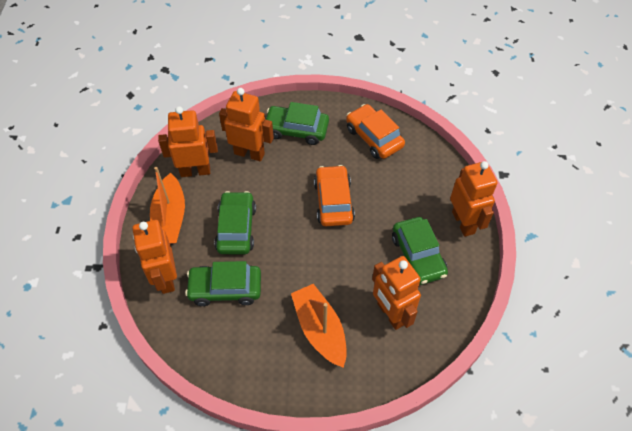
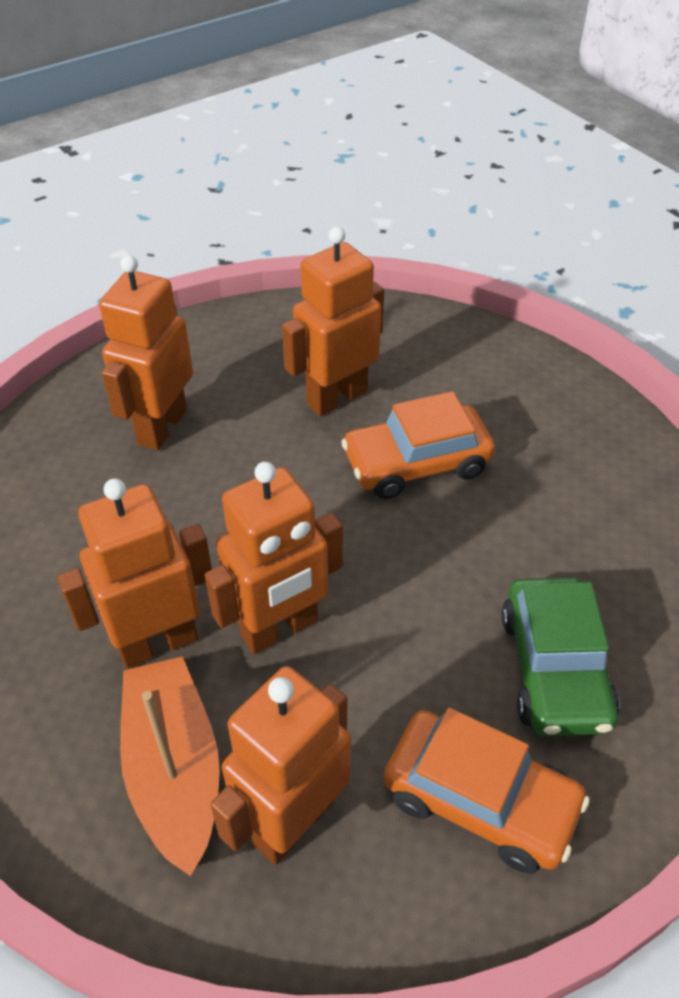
green car: [185,261,261,306] [214,191,256,254] [266,102,329,145] [392,217,448,285] = 4 -> [501,577,620,736] = 1
orange boat: [150,167,185,244] [291,284,347,368] = 2 -> [120,656,220,876] = 1

